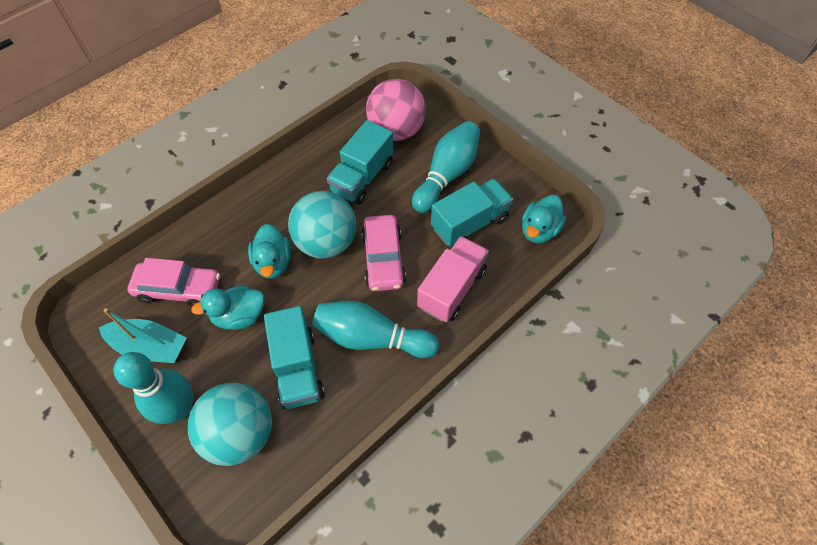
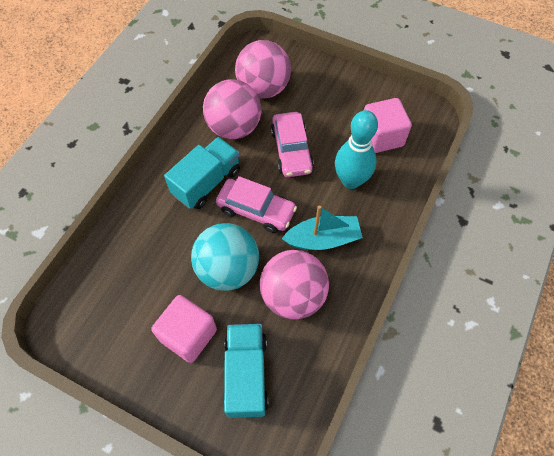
pink ball: [366,79,426,141] = 1 -> [203,79,261,139] [235,40,291,99] [260,250,329,319] = 3
pink cube: none = 0 -> [151,295,217,363] [364,98,412,153] = 2
pink truck: [417,236,489,322] = 1 -> none = 0
turquoise ball: [188,383,272,466] [288,191,356,259] = 2 -> [191,223,259,291] = 1
turquoise bowling pin: [114,352,193,424] [312,301,439,358] [412,121,480,213] = 3 -> [335,110,378,189] = 1
turquoise duck: [191,286,264,330] [248,224,291,279] [522,195,566,243] = 3 -> none = 0
turquoise truck: [264,306,325,409] [327,120,394,205] [431,179,513,246] = 3 -> [164,137,240,209] [224,324,269,418] = 2

